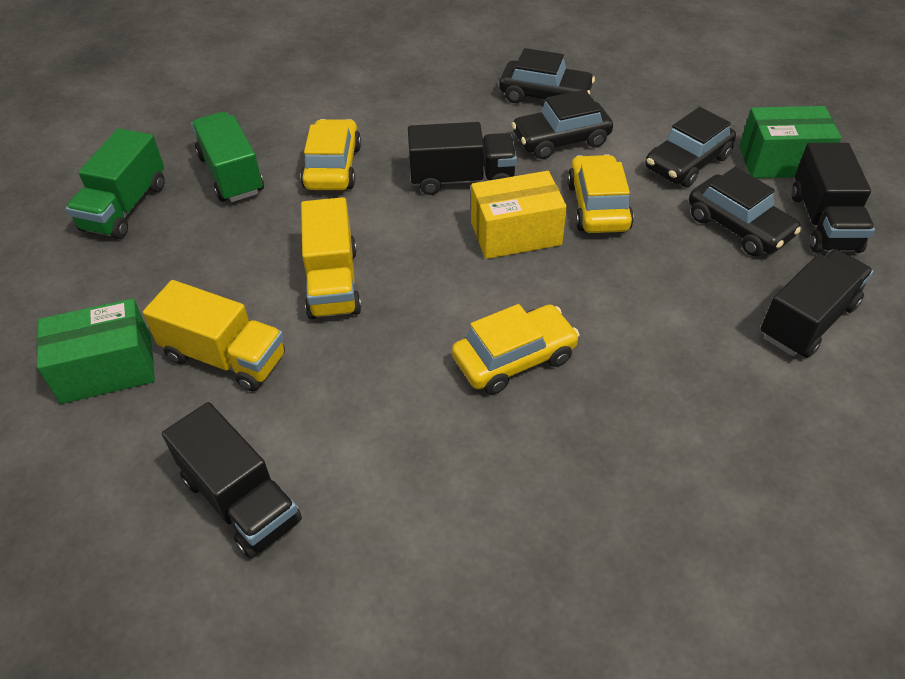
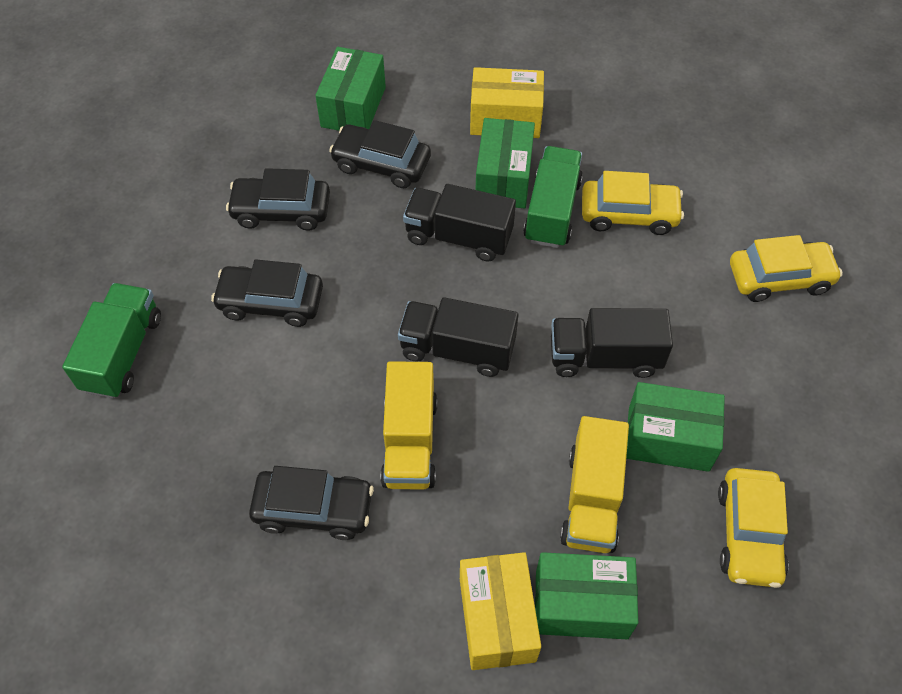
black truck: [162,402,302,558] [408,122,517,195] [760,249,873,358] [791,143,875,253] = 4 -> [398,297,518,377] [403,184,516,262] [551,308,673,378] = 3
green box: [37,298,155,404] [739,106,841,178] = 2 -> [315,47,386,131] [475,118,535,208] [535,552,638,639] [626,382,725,472] = 4
yellow box: [471,171,567,259] = 1 -> [460,552,541,670] [470,67,544,138] = 2

